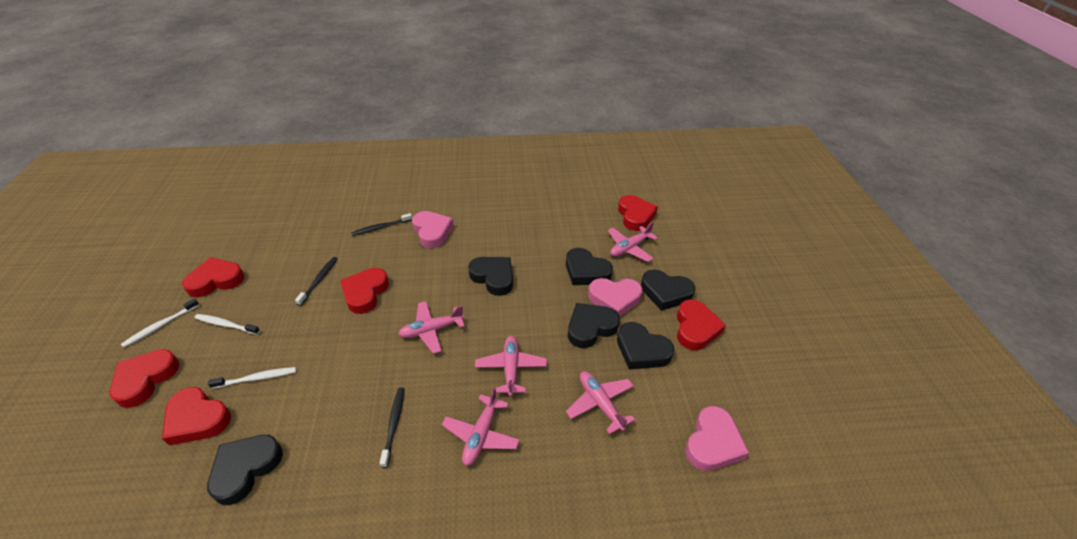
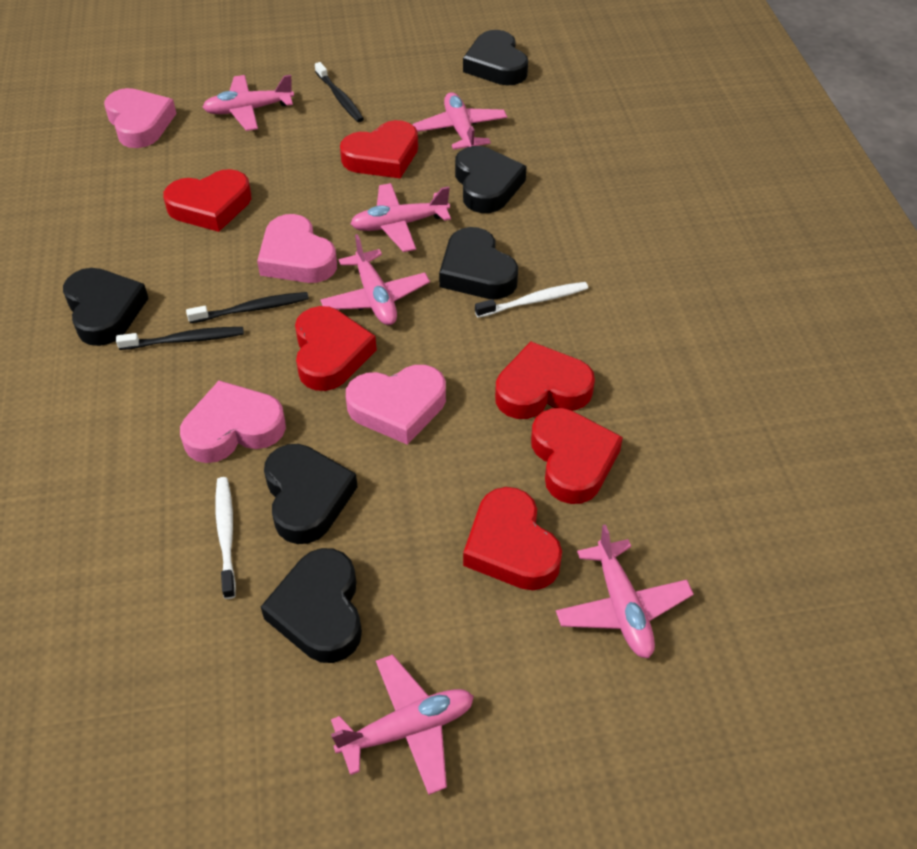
pink heart: [412,211,454,248] [588,278,643,316] [685,406,749,471] = 3 -> [104,88,177,148] [180,380,286,463] [257,214,337,283] [346,365,446,445] = 4
pink plane: [398,301,465,354] [442,387,520,466] [475,336,547,396] [566,371,635,434] [608,222,658,262] = 5 -> [202,75,294,131] [320,234,430,325] [331,654,474,795] [350,183,451,252] [413,92,507,150] [556,524,694,658] = 6
white toothbrush: [121,298,199,348] [194,314,260,335] [208,367,297,389] = 3 -> [215,477,236,599] [475,282,588,318] = 2

